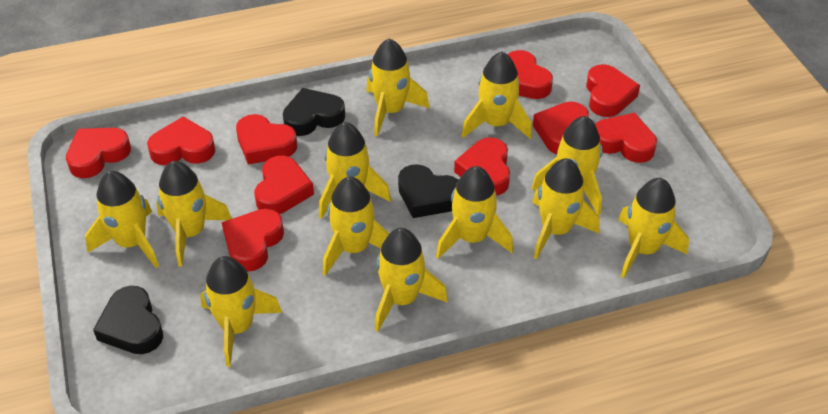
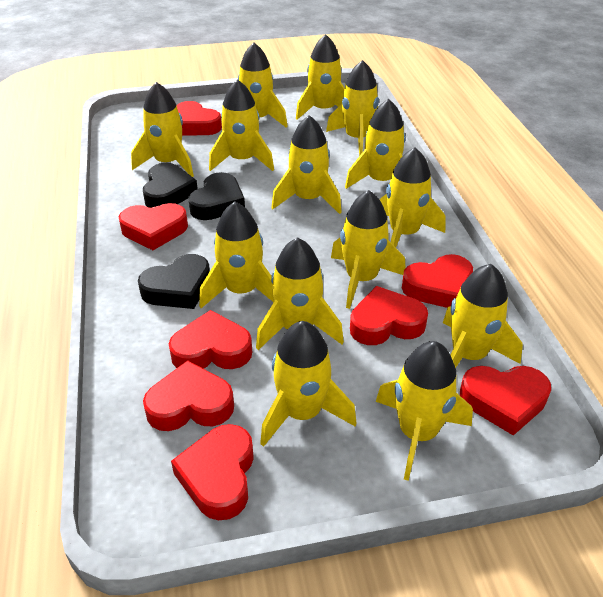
red heart: [66,128,131,178] [147,117,216,165] [222,209,284,272] [236,114,297,164] [255,156,314,214] [454,137,510,195] [507,50,553,99] [533,102,589,154] [586,64,640,117] [595,113,657,163] = 10 -> [119,203,188,250] [143,360,234,431] [169,310,252,369] [171,424,254,520] [177,101,222,135] [350,286,428,345] [402,254,473,308] [460,366,551,436] = 8
yellow rocket: [85,171,159,268] [156,161,232,267] [200,256,282,367] [319,122,391,219] [323,177,389,276] [367,38,430,136] [375,228,448,332] [436,166,514,259] [462,52,532,139] [531,116,603,215] [532,158,600,259] [618,178,689,279] = 12 -> [131,82,194,177] [199,202,274,308] [209,79,274,171] [238,43,288,128] [256,237,344,350] [260,321,357,447] [271,115,342,214] [296,34,345,120] [326,60,379,156] [331,190,405,309] [345,99,406,189] [376,341,473,481] [379,147,446,247] [443,264,523,368] = 14

